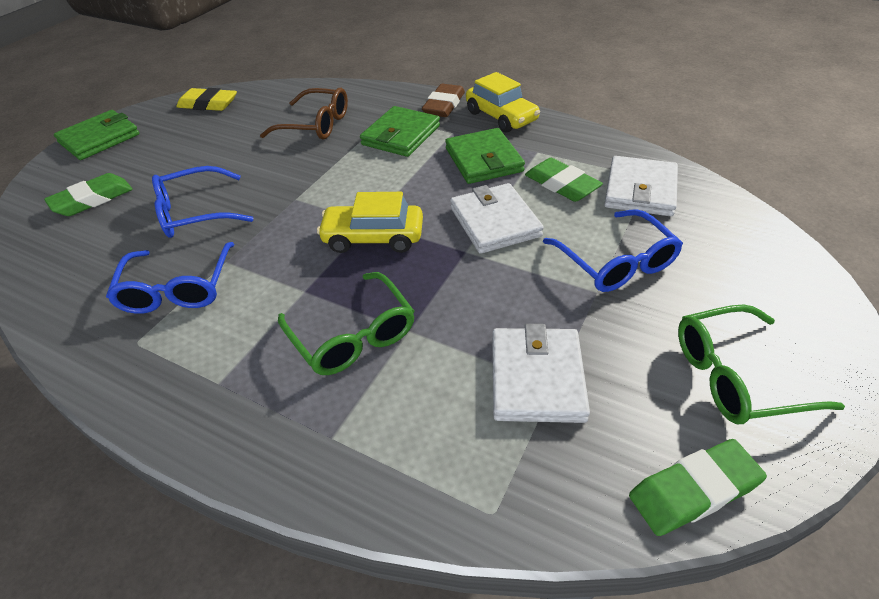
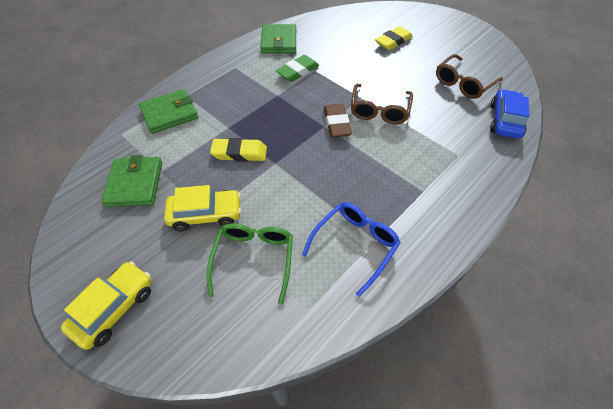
blue car: none = 0 -> [490,89,530,139] = 1
blue glasses: [106,242,234,314] [152,166,253,238] [543,209,683,292] = 3 -> [302,202,400,297] = 1
brown glasses: [260,88,348,140] = 1 -> [351,84,413,124] [436,54,503,99] = 2
green eraser: [44,173,133,216] [525,158,603,202] [629,439,767,536] = 3 -> [276,55,319,82] = 1
green glasses: [278,272,414,375] [678,304,845,424] = 2 -> [207,223,293,304] = 1
white wallet: [450,183,544,254] [492,324,590,423] [604,156,678,216] = 3 -> none = 0
yellow eraser: [176,88,237,111] = 1 -> [210,138,267,161] [375,26,413,50] = 2

